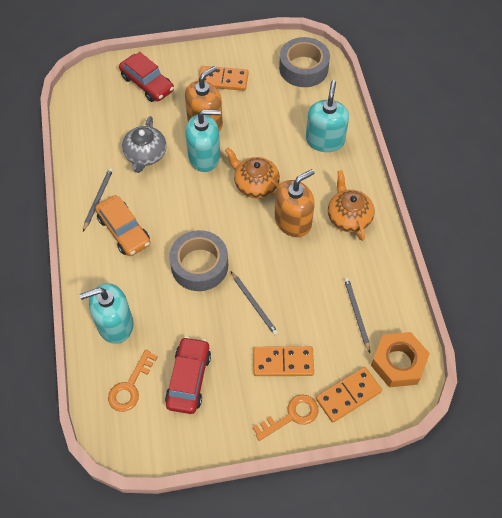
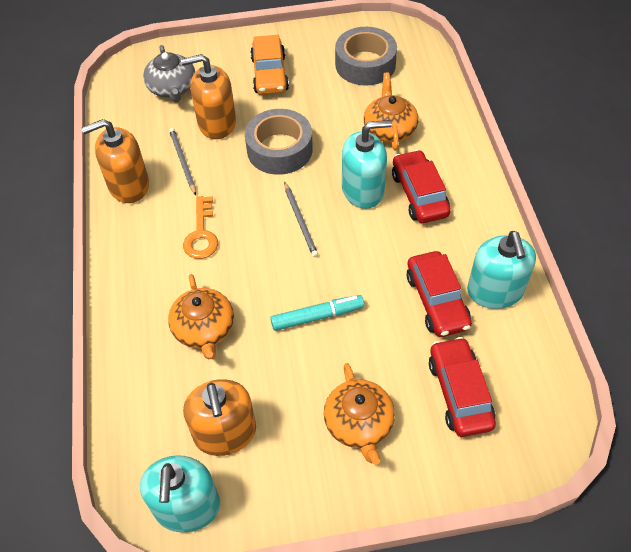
grey pencil: [83,168,113,231] [231,271,278,335] [344,278,370,353] = 3 -> [169,128,196,195] [284,182,318,257] = 2
orange domino: [198,66,248,91] [253,346,314,376] [316,367,382,423] = 3 -> none = 0
orange key: [108,350,158,412] [252,394,319,441] = 2 -> [183,196,218,259] = 1
orange nut: [371,332,430,387] = 1 -> none = 0
orange soap dispenser: [185,66,223,132] [275,169,315,237] = 2 -> [81,119,149,203] [181,54,236,139] [183,379,256,456] = 3
orange teapot: [225,147,280,198] [328,170,374,241] = 2 -> [168,274,234,359] [324,363,395,465] [364,72,418,151] = 3
red car: [119,52,174,102] [165,337,211,414] = 2 -> [392,150,451,223] [407,251,472,337] [429,337,496,437] = 3
turquoise marker: none = 0 -> [270,295,364,331] = 1

